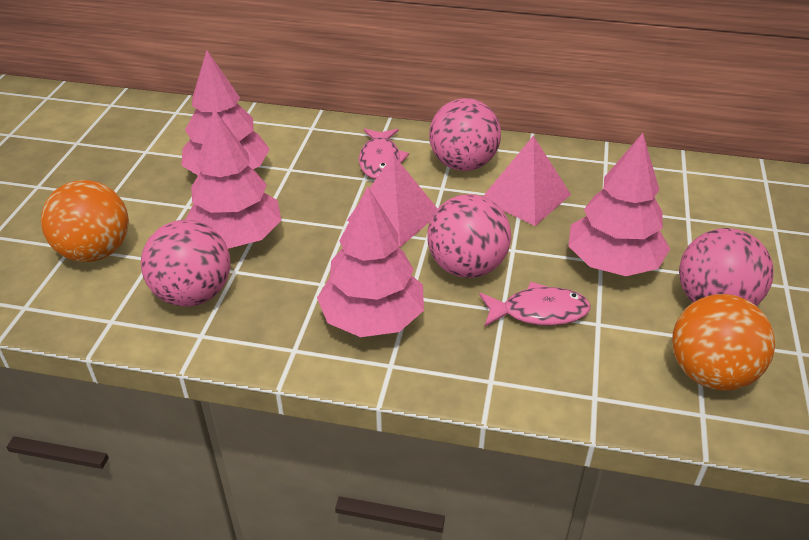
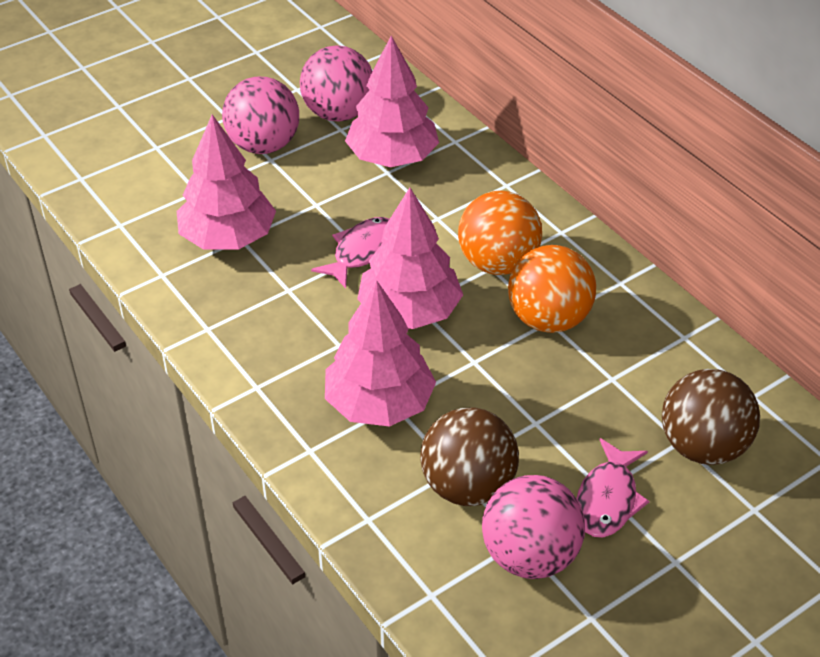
brown ball: none = 0 -> [420,408,519,506] [662,369,760,465] = 2
pink ball: [141,220,230,306] [427,194,511,278] [429,98,501,171] [679,228,774,306] = 4 -> [222,77,299,154] [300,46,372,122] [482,475,585,579] = 3
pink pyramid: [347,155,438,247] [483,136,571,226] = 2 -> none = 0

